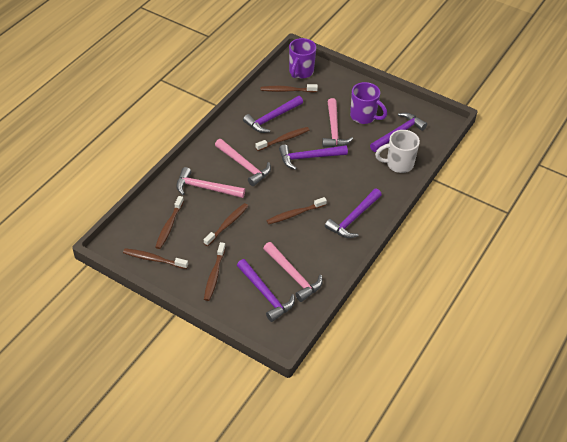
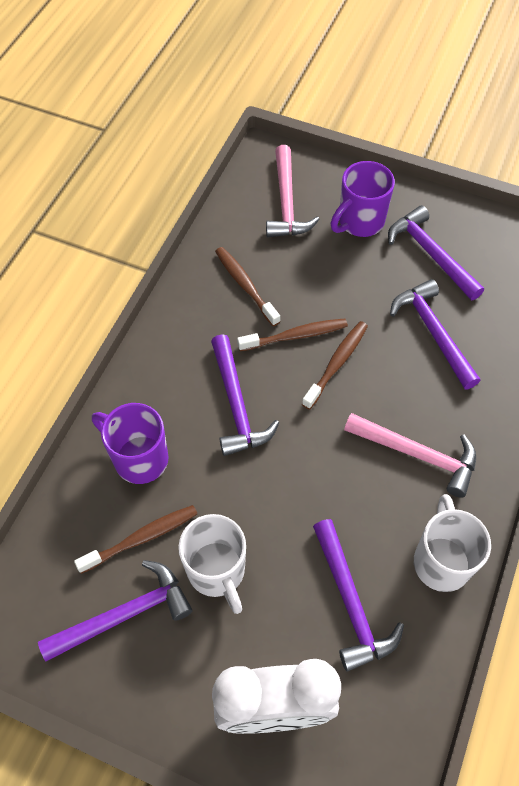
brown toothbrush: [123,248,188,269] [155,196,184,249] [204,203,248,246] [204,242,226,301] [256,127,309,151] [261,84,318,92] [266,197,327,225] = 7 -> [74,505,197,574] [215,247,281,326] [237,319,348,351] [302,321,368,410] = 4
pink hammer: [176,167,245,198] [215,139,271,186] [263,242,323,302] [322,98,353,148] = 4 -> [266,145,320,237] [344,413,476,498] = 2
white clock: none = 0 -> [212,659,341,734] = 1
white mug: [375,130,420,173] = 1 -> [178,514,246,614] [414,494,491,592] = 2

